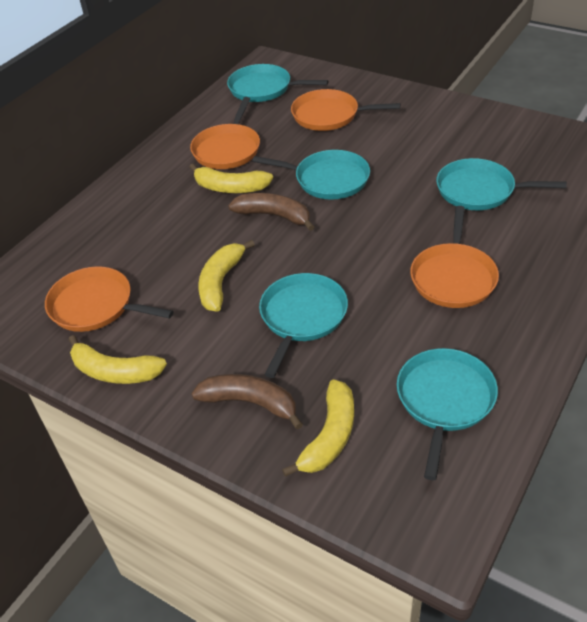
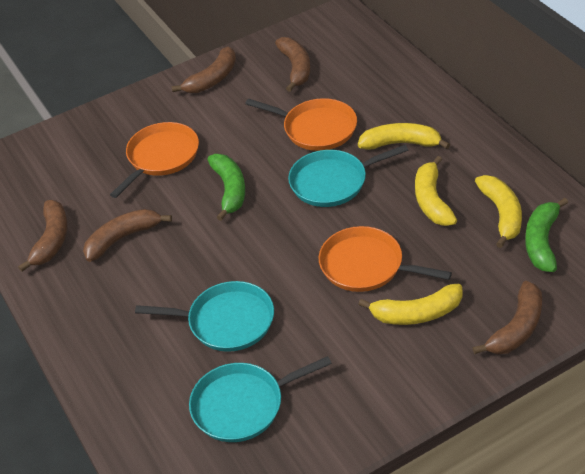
brown banana: [191,374,303,430] [228,193,314,231] = 2 -> [18,200,68,272] [83,209,172,262] [171,47,236,93] [275,37,310,92] [473,281,542,354] = 5
green banana: none = 0 -> [207,154,245,221] [525,198,568,272] = 2
orange pan: [45,266,174,332] [190,97,260,169] [291,89,400,131] [410,206,499,308] = 4 -> [110,122,199,198] [245,98,357,151] [319,226,452,292] = 3
turquoise pan: [227,64,328,102] [252,150,370,199] [259,273,348,378] [397,348,498,480] [436,158,567,210] = 5 -> [135,281,274,352] [189,356,332,442] [288,145,408,207] = 3

